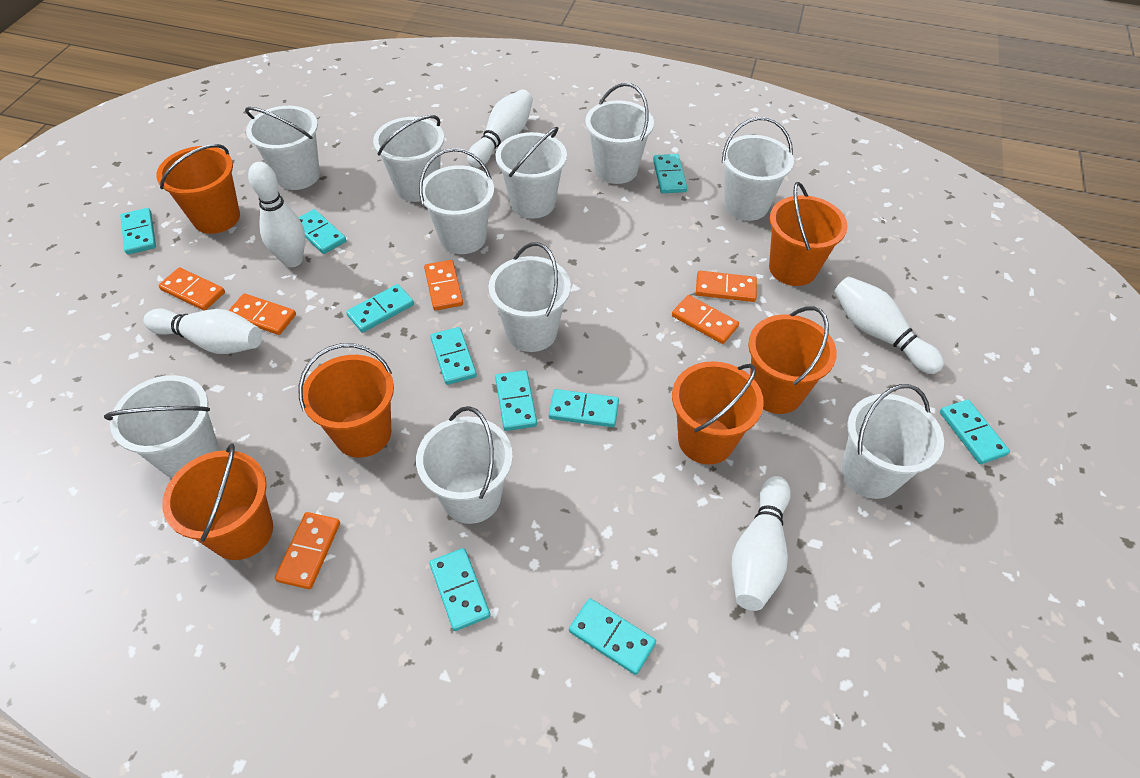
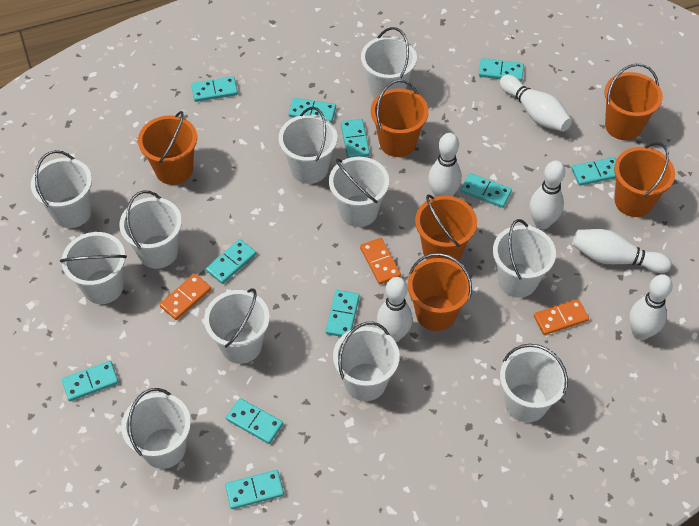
orange domino: [158,267,225,311] [228,293,296,335] [275,512,340,589] [424,260,463,310] [672,295,739,344] [696,271,757,302] = 6 -> [159,274,211,320] [360,238,401,284] [534,299,589,335] = 3
turquoise domino: [120,208,156,255] [298,209,346,254] [346,284,414,333] [429,548,490,631] [430,327,477,385] [495,370,537,431] [549,389,619,427] [569,598,656,675] [653,154,687,193] [940,399,1010,464] = 10 -> [62,361,119,401] [191,76,238,102] [206,239,256,284] [225,470,284,509] [226,398,283,444] [289,98,336,123] [326,290,360,337] [341,119,370,158] [461,173,512,208] [479,58,524,82] [572,157,616,186] = 11
white bowling pin: [144,309,262,354] [248,162,305,267] [467,89,533,168] [731,476,791,611] [834,276,944,374] = 5 -> [377,277,413,342] [428,133,462,197] [500,75,572,132] [530,160,565,229] [572,229,671,273] [629,274,673,340] = 6
white bucket: [104,375,219,478] [245,106,320,190] [373,115,444,202] [416,406,513,524] [419,148,494,254] [488,242,571,352] [496,127,567,218] [585,83,654,184] [722,117,794,221] [841,384,944,499] = 10 -> [31,150,92,228] [60,232,127,304] [119,190,182,269] [121,388,191,469] [204,288,270,364] [279,107,337,184] [329,157,389,227] [333,322,400,401] [361,27,417,99] [493,219,556,298] [500,344,568,423] = 11

